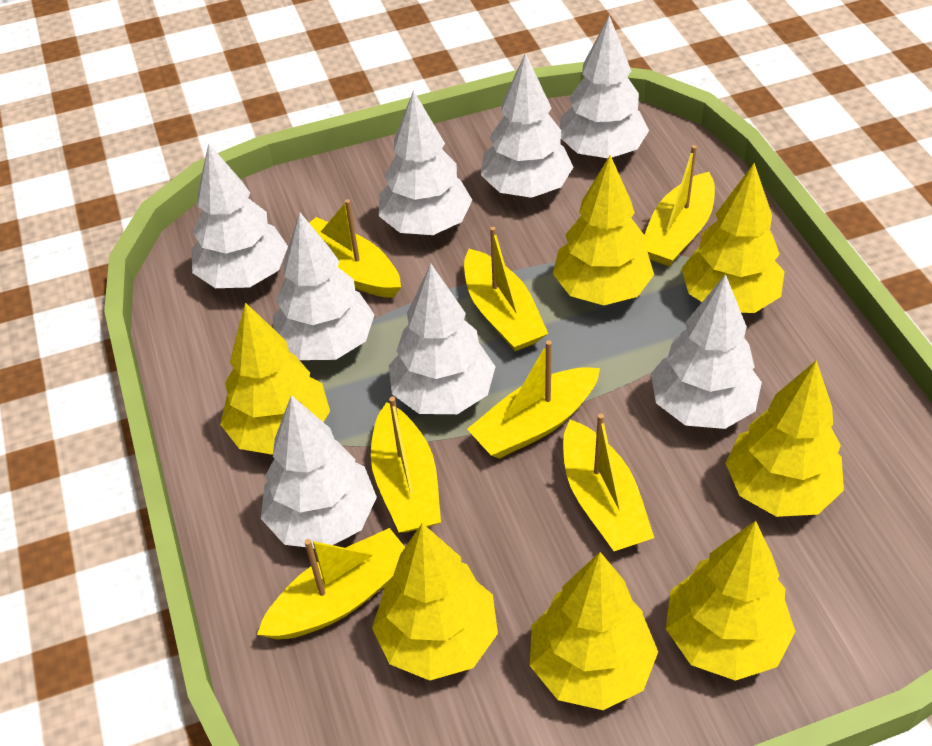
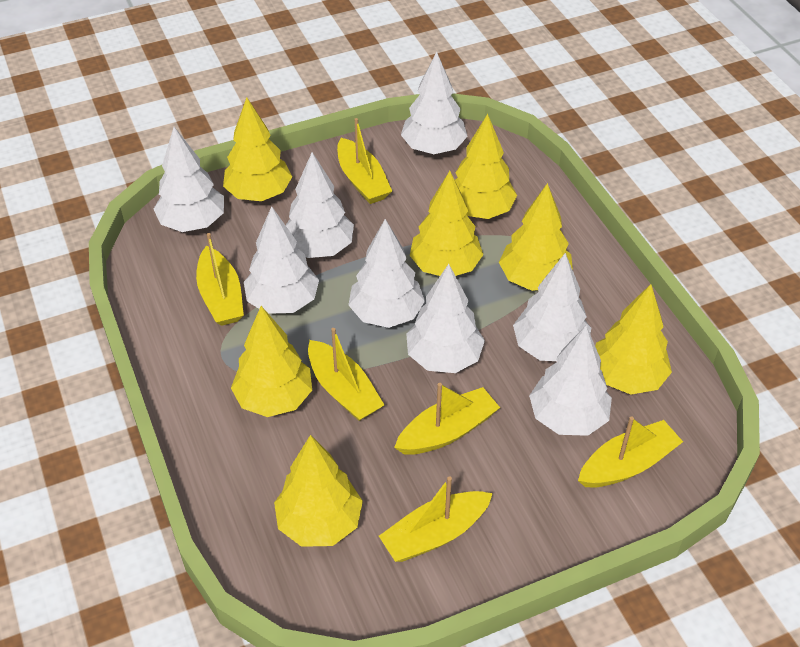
yellow boat: [257,528,405,640] [291,199,401,298] [371,397,441,532] [464,227,548,351] [467,340,600,459] [563,414,654,551] [642,145,715,266] = 7 -> [196,233,244,326] [308,328,384,421] [337,118,392,204] [379,477,493,562] [394,383,500,455] [578,416,683,488] = 6

